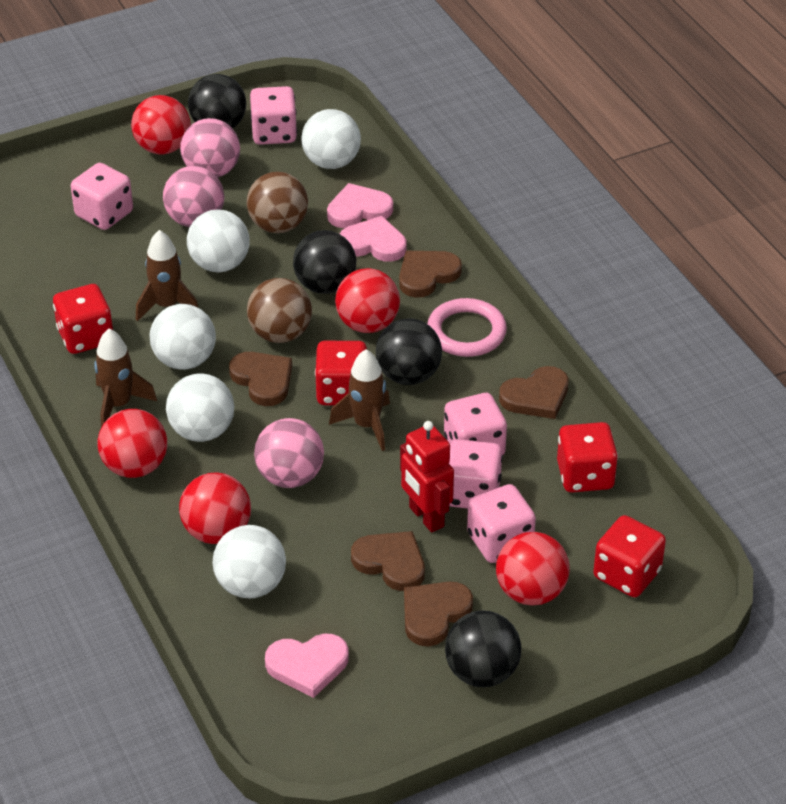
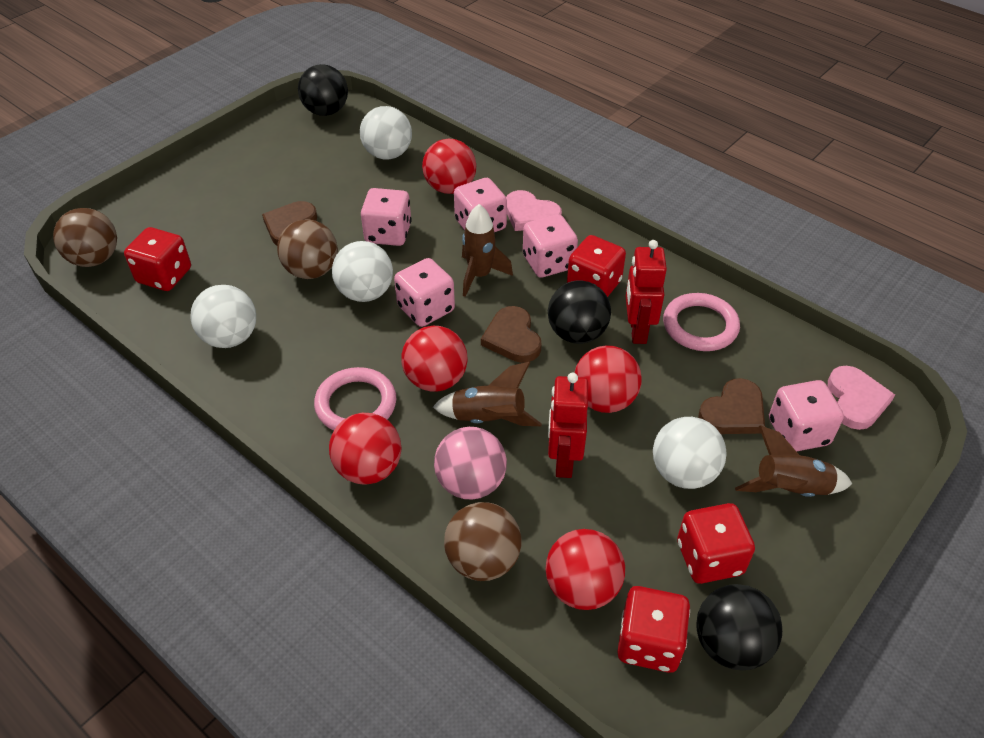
black ball: [188,74,246,128] [293,230,356,294] [376,319,442,385] [445,610,521,687] = 4 -> [298,64,348,116] [548,280,611,344] [696,584,782,671] = 3
brown ball: [247,172,308,233] [247,278,312,343] = 2 -> [53,208,117,267] [277,219,338,279] [444,502,522,581] = 3
brown heart: [229,352,292,406] [351,531,425,591] [399,251,462,298] [404,582,473,646] [499,366,569,419] = 5 -> [262,201,317,246] [481,306,542,363] [698,378,765,434] = 3
pink ball: [163,166,224,227] [180,118,240,178] [254,418,324,488] = 3 -> [434,427,507,500] = 1
pink heart: [265,633,349,698] [327,183,393,228] [339,216,407,262] = 3 -> [506,190,562,231] [828,366,895,430] = 2
pink ring: [427,298,507,357] = 1 -> [314,367,396,430] [663,293,740,351] = 2
red robot: [400,421,454,533] = 1 -> [548,373,588,478] [626,240,667,344] = 2
white ball: [150,304,216,370] [166,373,234,442] [187,209,250,272] [213,525,286,598] [301,109,361,169] = 5 -> [190,285,256,348] [332,241,393,302] [360,106,412,159] [653,417,727,489] = 4

